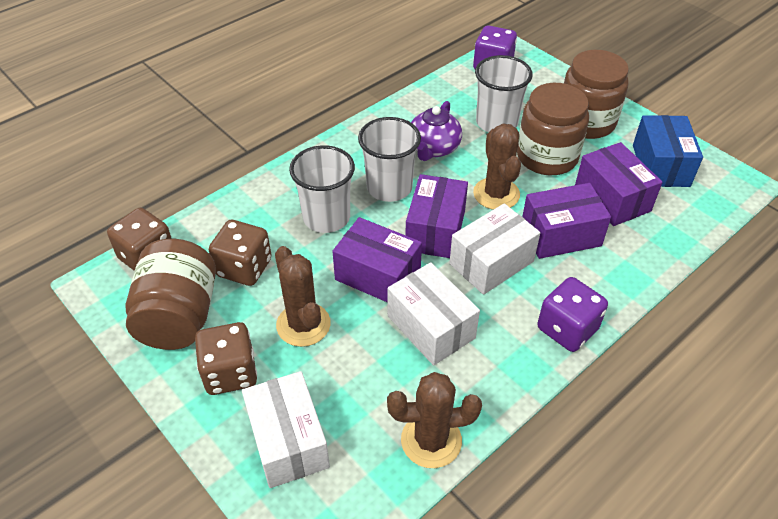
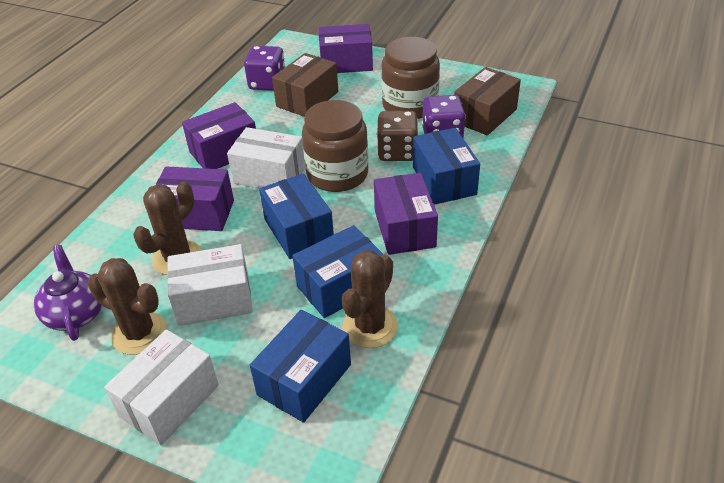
blue box: [633,115,703,187] = 1 -> [250,310,351,423] [259,173,334,259] [292,225,383,318] [413,128,480,204] = 4
brown box: none = 0 -> [272,53,338,117] [454,67,521,136] = 2
brown dice: [107,208,172,271] [195,322,257,395] [209,220,272,286] = 3 -> [377,111,418,161] = 1
brown jar: [126,239,216,350] [517,83,589,175] [564,50,629,139] = 3 -> [302,100,368,192] [381,37,440,119] = 2
white cup: [289,145,355,233] [358,117,421,202] [475,55,533,132] = 3 -> none = 0

